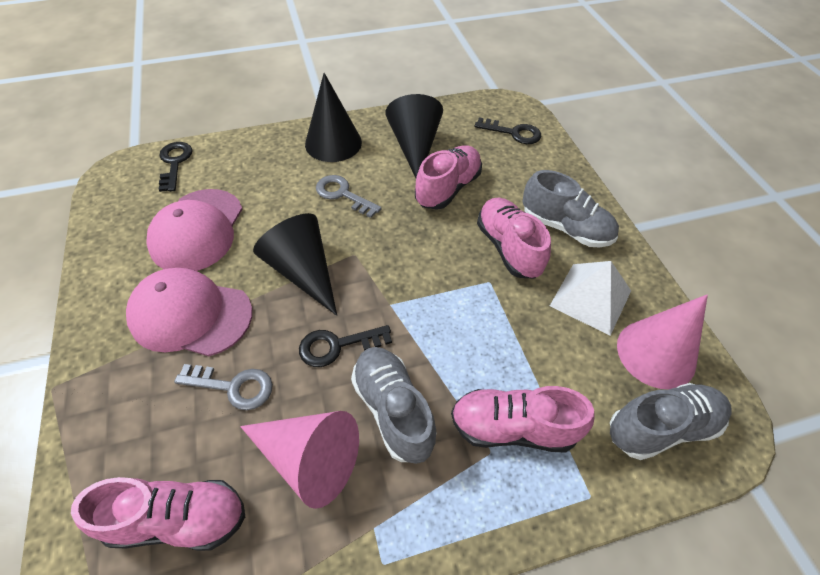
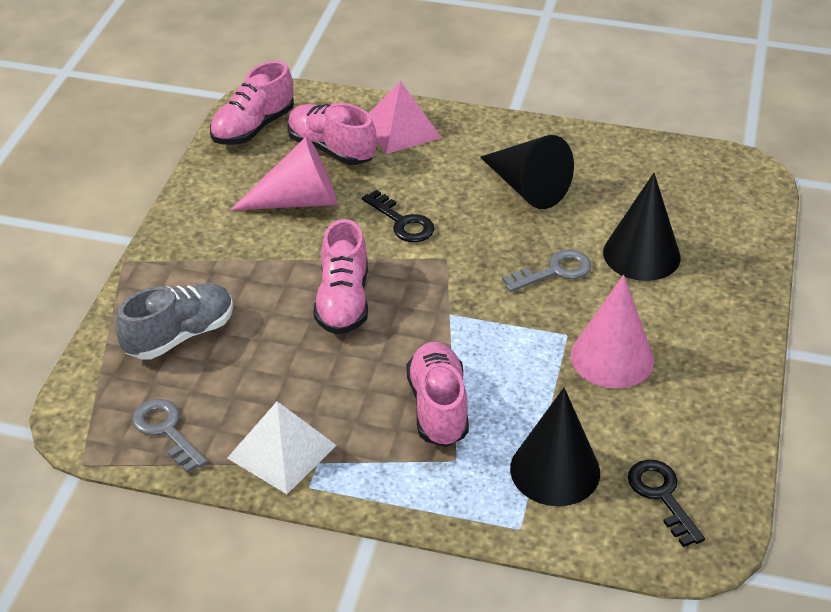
black key: [158,142,192,192] [299,325,392,367] [475,117,541,144] = 3 -> [362,190,434,242] [628,459,705,547] = 2
grey shoe: [351,347,437,464] [522,170,619,248] [610,383,732,460] = 3 -> [115,283,233,360] = 1
pink cap: [126,268,252,356] [146,189,242,271] = 2 -> none = 0
pink pyramid: none = 0 -> [368,81,442,154] = 1

